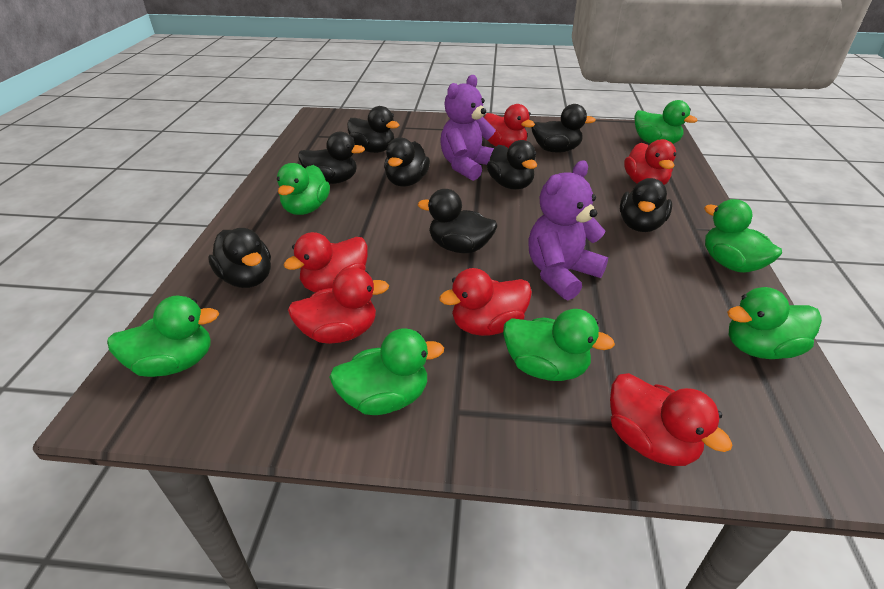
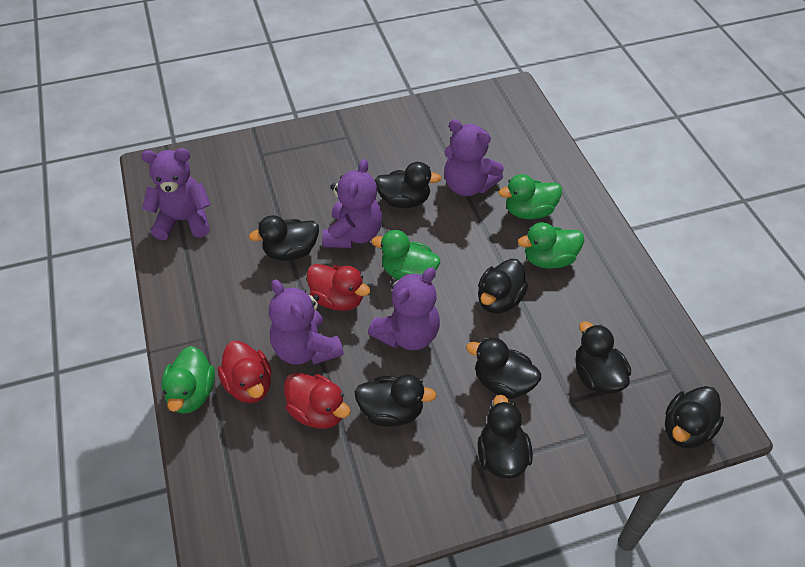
green duck: [107,296,219,377] [277,163,330,215] [329,328,444,415] [503,309,615,381] [635,100,698,144] [704,199,782,273] [727,287,822,359] = 7 -> [162,346,215,414] [371,230,440,280] [499,174,562,219] [518,222,584,269] = 4
purple teddy bear: [440,75,496,181] [528,161,608,300] = 2 -> [141,148,211,240] [269,279,344,365] [322,159,383,248] [368,268,440,350] [444,119,504,196] = 5
red duck: [284,232,368,293] [288,267,389,344] [439,268,532,336] [484,104,535,148] [610,373,732,466] [624,139,676,185] = 6 -> [218,341,272,403] [284,373,351,429] [307,264,370,311] = 3

